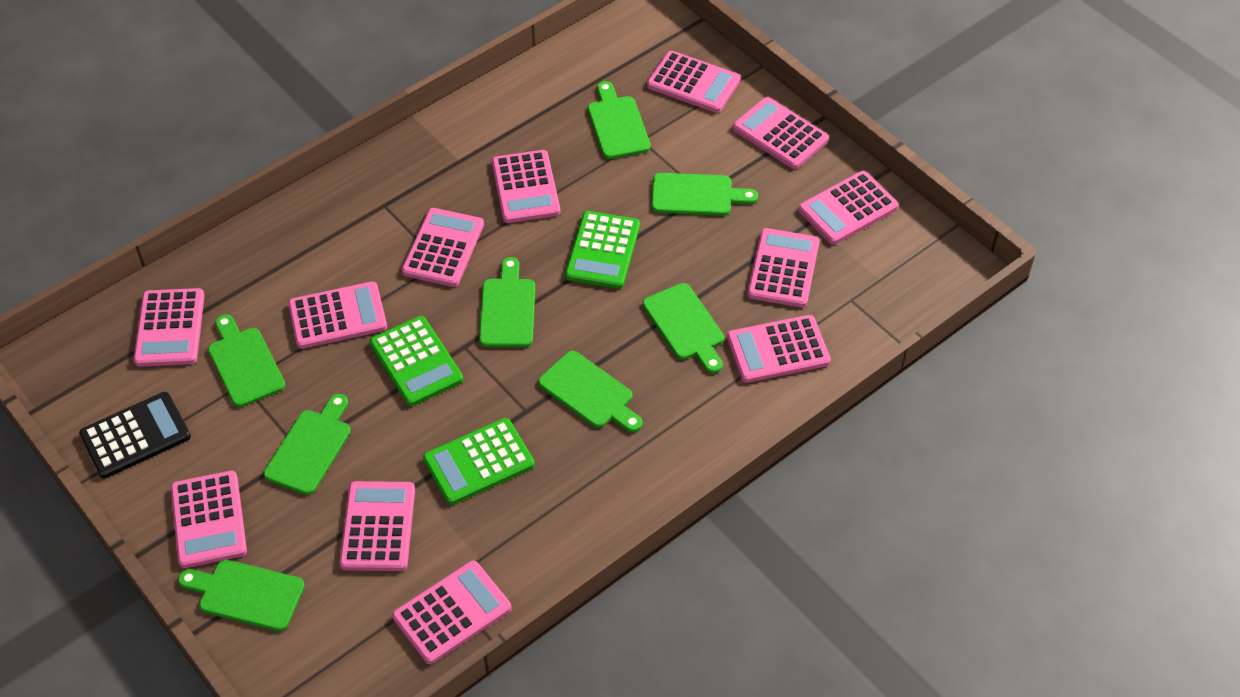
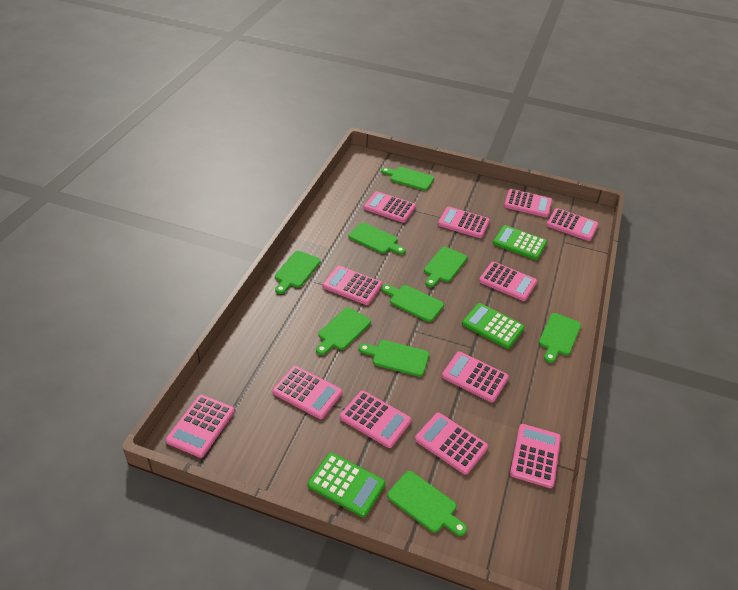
black calculator: [79,392,191,478] = 1 -> none = 0
green cutting board: [178,560,305,631] [208,314,285,407] [264,394,351,495] [479,257,535,347] [538,351,643,433] [588,81,651,159] [643,283,724,374] [651,173,758,216] = 8 -> [275,251,321,294] [316,307,371,355] [348,223,406,255] [359,340,429,377] [381,167,434,191] [382,284,444,322] [387,471,467,536] [424,247,467,287] [539,313,581,363] = 9

